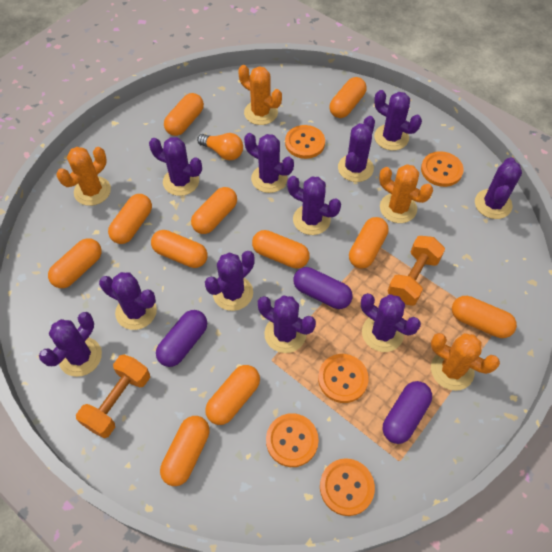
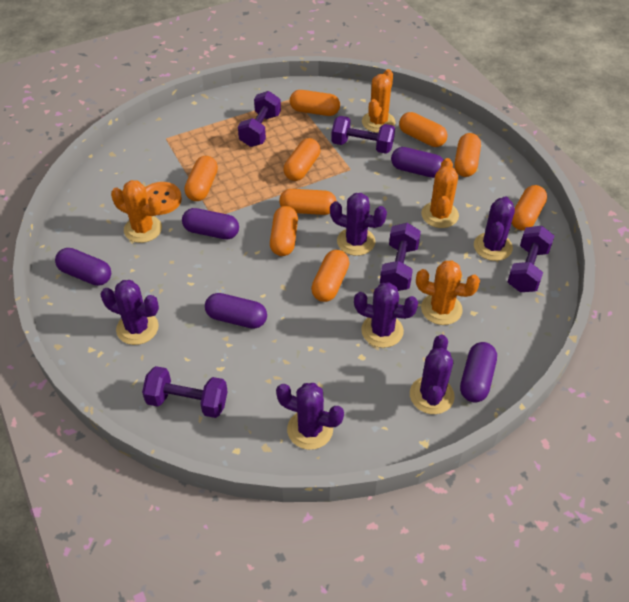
orange button: [266,413,319,467] [285,125,325,159] [318,354,369,403] [320,458,375,516] [421,151,464,187] = 5 -> [145,182,182,215] = 1
orange capsule: [48,238,102,288] [108,194,152,244] [151,230,208,268] [160,416,210,486] [164,93,204,136] [191,187,237,234] [205,365,260,425] [252,230,310,269] [329,77,366,118] [349,217,389,269] [452,296,517,338] = 11 -> [184,156,218,201] [270,206,298,256] [279,189,337,215] [284,138,321,181] [290,90,340,116] [311,250,349,302] [399,112,448,147] [454,133,481,177] [512,185,547,230] = 9
orange dumbbell: [76,355,150,438] [388,236,445,306] = 2 -> none = 0
orange light bulb: [197,133,243,160] = 1 -> none = 0
purple cactus: [39,312,102,377] [99,272,157,330] [149,137,202,196] [205,251,255,311] [244,133,294,193] [258,295,316,353] [287,176,341,235] [338,116,375,182] [361,293,421,352] [374,90,422,151] [475,157,522,219] = 11 -> [100,280,159,345] [276,383,344,450] [330,193,387,256] [354,282,418,348] [410,335,455,414] [474,196,515,261] = 6
purple capsule: [156,310,207,367] [293,267,353,309] [383,381,432,444] = 3 -> [55,248,111,286] [182,208,239,239] [205,293,267,329] [391,147,443,178] [460,342,497,402] = 5
purple dumbbell: none = 0 -> [142,366,228,418] [238,91,281,147] [331,116,395,154] [380,223,421,291] [507,226,554,292] = 5

